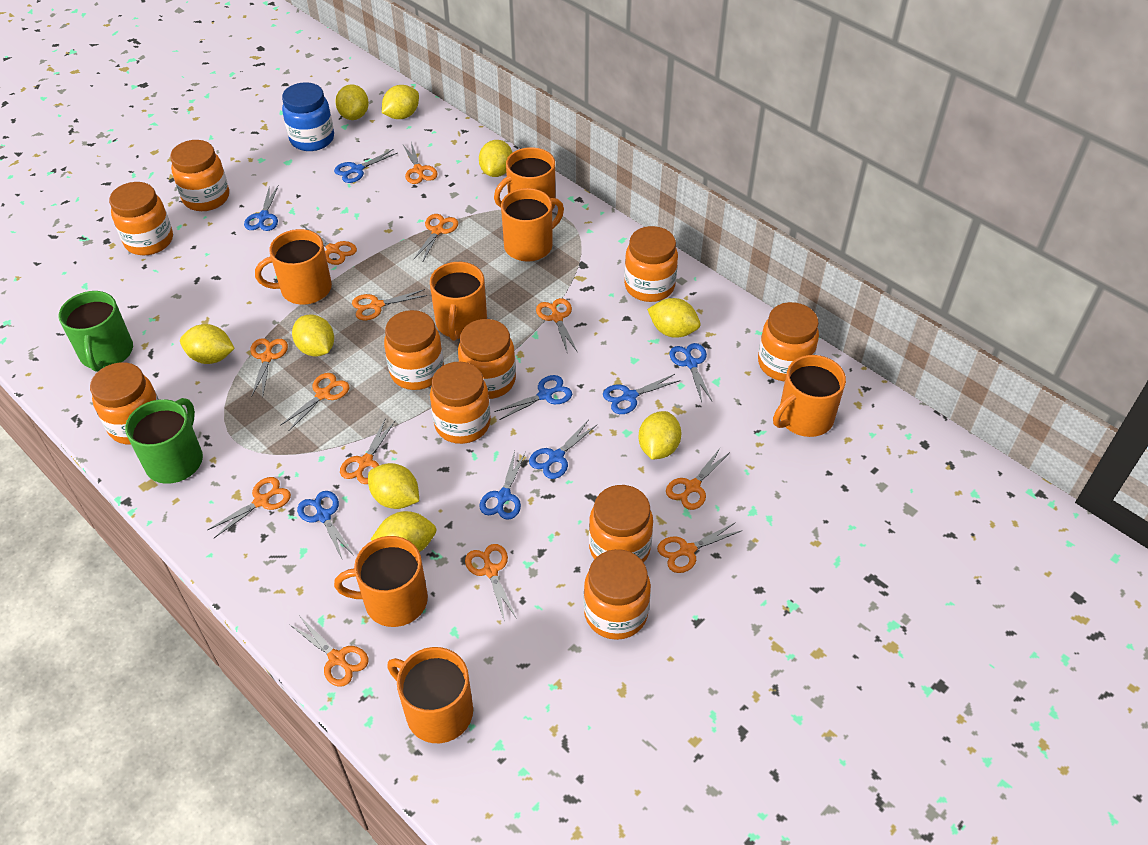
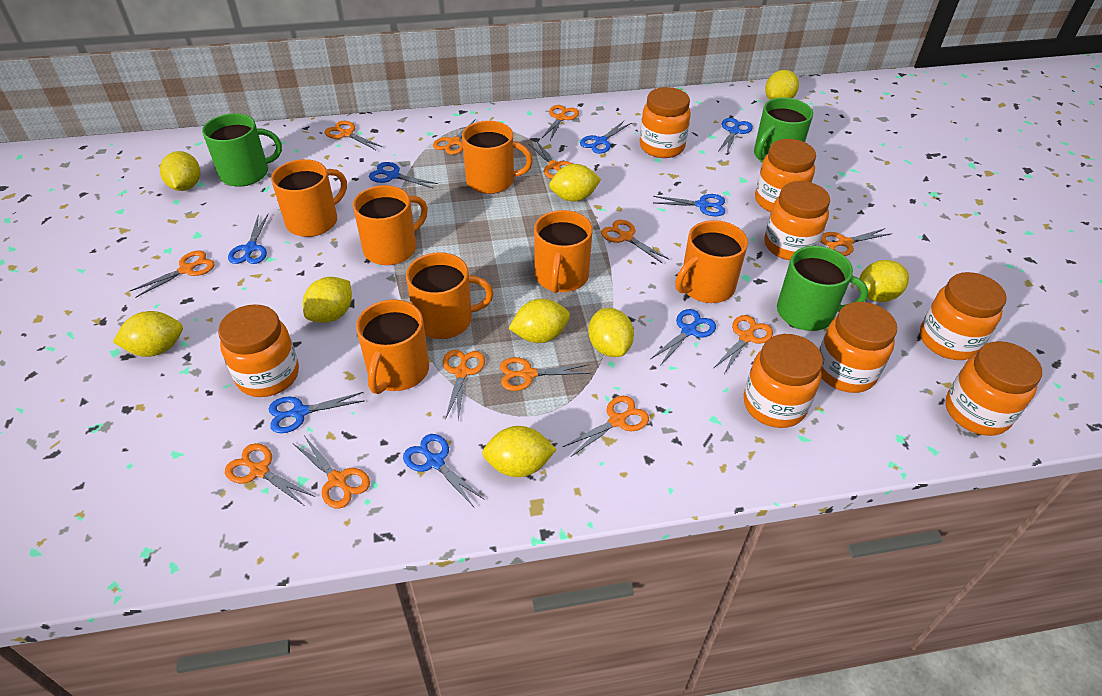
blue jar: [282,82,334,151] = 1 -> none = 0
green mug: [59,291,133,372] [125,398,203,484] = 2 -> [202,113,282,187] [754,98,813,163] [777,246,868,331] = 3
orange jar: [90,362,159,444] [109,182,173,255] [170,140,229,211] [384,310,444,390] [430,362,491,444] [458,319,516,399] [584,549,651,640] [589,485,653,563] [624,226,678,302] [758,302,819,381] = 10 -> [218,304,299,397] [640,87,691,158] [744,334,823,428] [755,139,816,212] [764,181,830,260] [819,302,897,393] [920,272,1007,360] [946,341,1042,436] = 8

